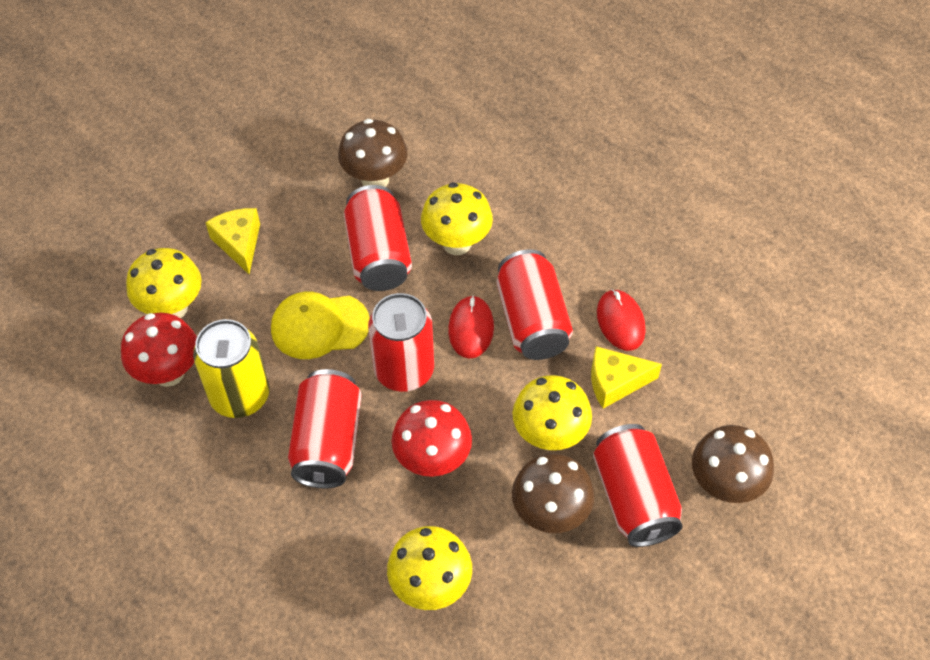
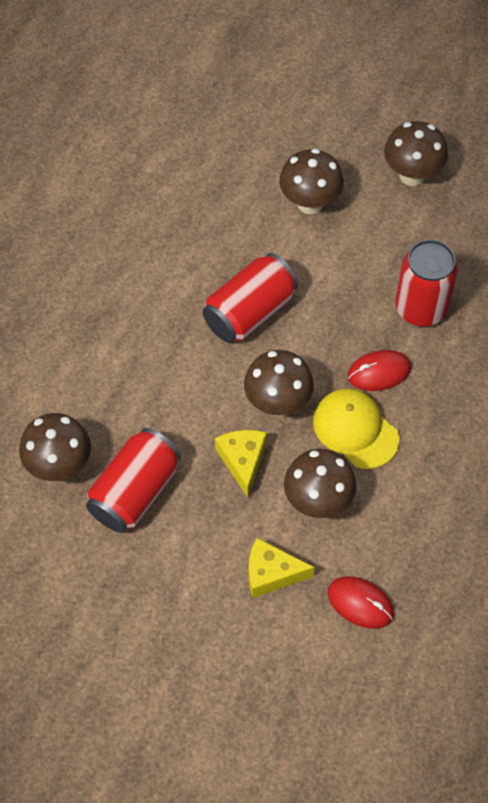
brown mushroom: [338,119,407,187] [512,453,594,533] [692,425,774,503] = 3 -> [19,413,91,481] [244,350,314,416] [279,149,344,214] [284,449,356,518] [384,121,448,186] = 5
red can: [288,369,361,489] [344,185,412,291] [368,293,434,392] [497,249,573,360] [593,424,683,547] = 5 -> [86,428,181,533] [203,253,298,342] [395,239,458,327] = 3
red mushroom: [121,313,197,387] [392,400,472,477] = 2 -> none = 0
yellow can: [193,319,269,418] = 1 -> none = 0
yellow mushroom: [126,248,202,318] [387,526,472,610] [421,182,493,255] [513,375,592,450] = 4 -> none = 0

